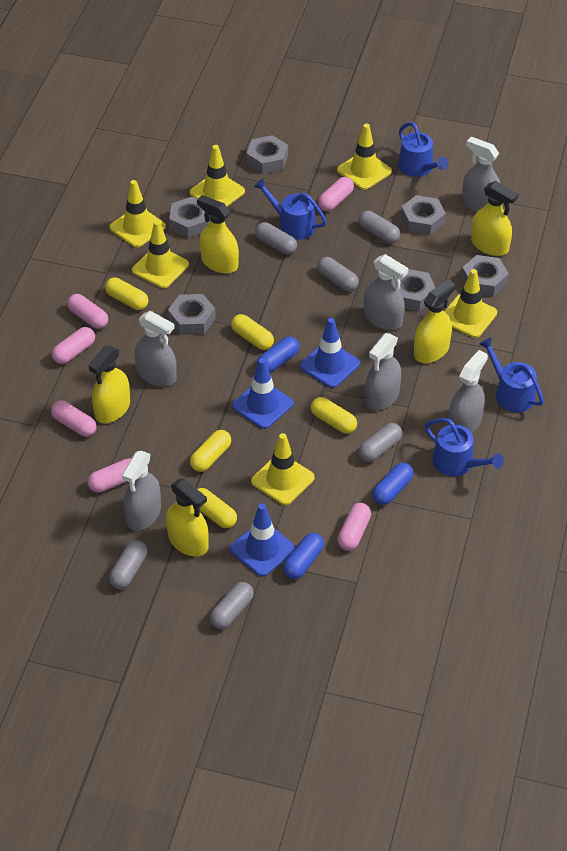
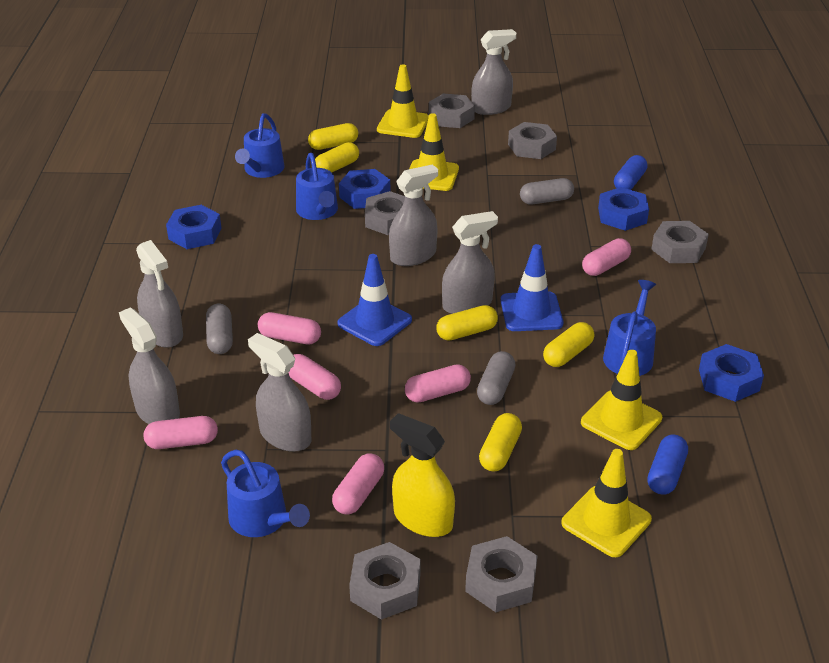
blue capsule: [257,337,300,373] [283,533,324,579] [372,463,414,505] = 3 -> [614,155,648,190] [647,434,688,495] = 2
blue nut: none = 0 -> [166,205,222,249] [339,169,390,209] [598,187,649,231] [699,344,764,402] = 4
blue traffic cone: [230,503,296,577] [232,358,293,429] [300,318,360,388] = 3 -> [337,254,412,346] [501,244,563,331] = 2
grey capsule: [109,540,147,589] [210,582,254,629] [255,222,297,254] [317,257,359,291] [358,211,400,243] [359,423,402,462] = 6 -> [206,304,233,354] [477,351,516,405] [520,178,574,205] = 3
yellow spray bottle: [88,346,130,423] [166,478,209,556] [197,195,239,273] [414,280,455,363] [471,181,519,256] = 5 -> [390,413,455,537] = 1
yellow traffic cone: [109,180,166,247] [132,220,189,288] [190,145,245,206] [251,433,315,505] [337,123,392,190] [444,269,497,338] = 6 -> [377,64,429,138] [409,113,459,191] [561,449,652,557] [581,350,662,450] = 4

